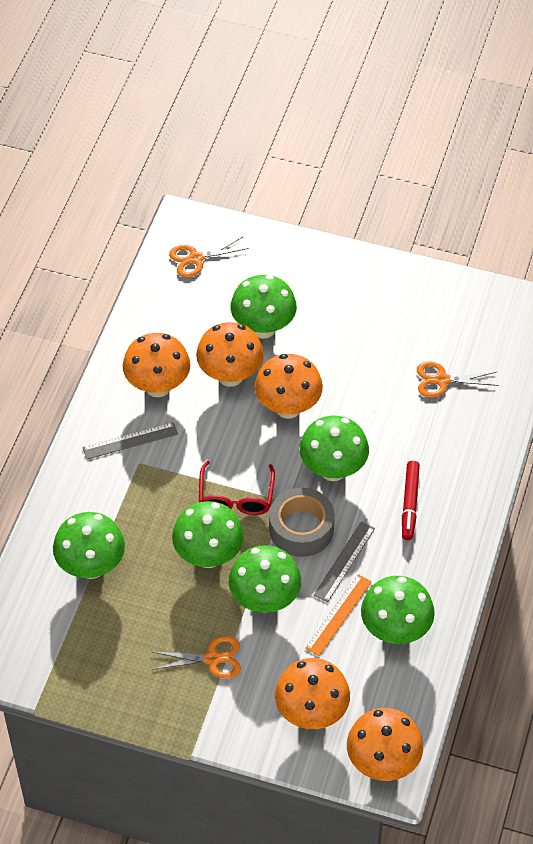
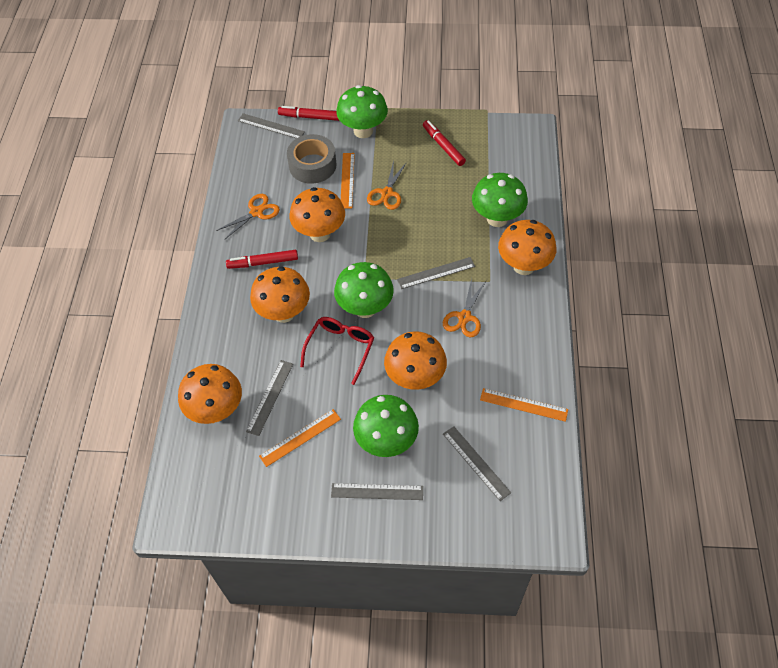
green mushroom: [53,512,125,579] [172,501,244,568] [229,545,301,613] [231,275,297,339] [299,416,369,481] [361,576,435,644] = 6 -> [334,262,394,318] [336,85,388,138] [353,395,419,457] [472,173,528,227] = 4
grey ruler: [82,422,178,459] [314,522,375,602] = 2 -> [238,113,305,139] [246,360,293,436] [331,483,423,500] [397,257,475,289] [443,426,511,501] = 5
orange ruler: [305,574,372,656] = 1 -> [259,409,341,467] [341,153,355,209] [480,388,568,422] = 3
red marker: [402,461,420,540] = 1 -> [226,250,298,269] [278,106,339,121] [423,120,466,166] = 3

